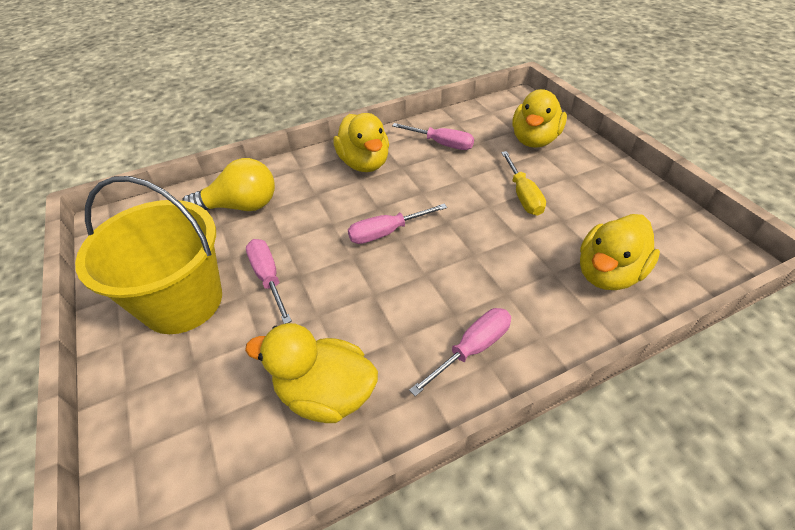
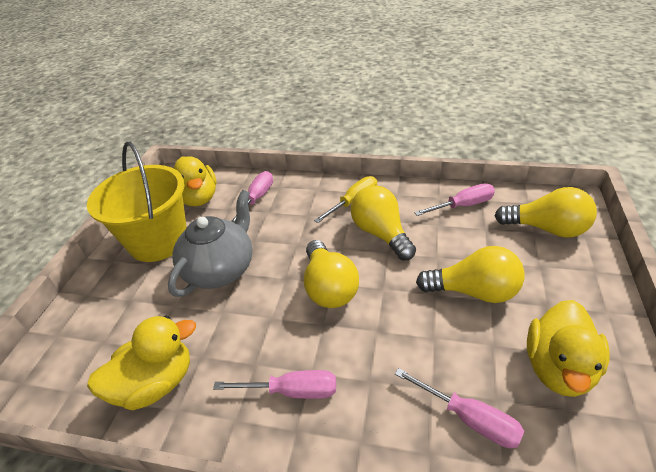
grey teapot: none = 0 -> [168,190,252,297] = 1
yellow duck: [245,323,378,423] [333,113,389,172] [513,89,567,148] [580,214,660,290] = 4 -> [87,315,196,410] [174,156,216,206] [527,300,610,397] = 3
yellow light bulb: [182,158,275,211] = 1 -> [304,240,359,308] [351,185,416,260] [416,246,525,303] [495,187,597,238] = 4

